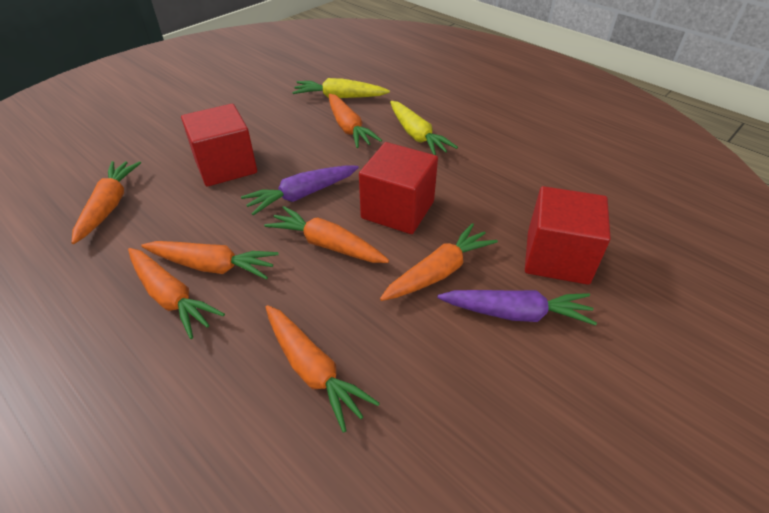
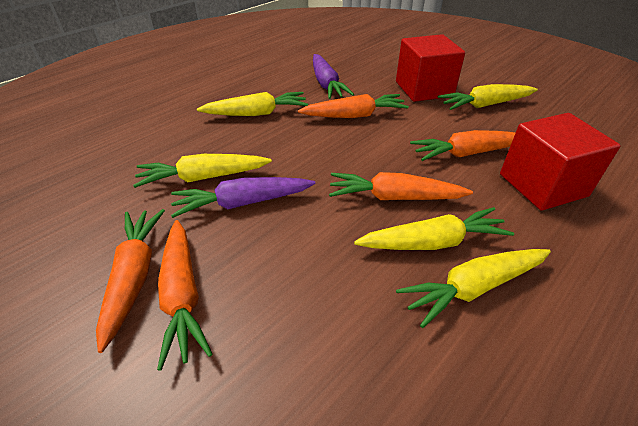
orange carrot: [72,161,141,244] [128,248,225,339] [141,241,279,280] [264,206,389,263] [265,305,380,433] [329,94,382,148] [380,223,498,301] = 7 -> [96,209,165,353] [157,220,213,371] [298,94,409,118] [329,172,473,200] [410,130,516,161] = 5
red cube: [181,104,257,187] [359,142,438,234] [525,186,611,285] = 3 -> [396,34,465,102] [500,113,621,211] = 2
yellow carrot: [292,78,390,98] [390,101,458,155] = 2 -> [133,154,272,188] [197,92,308,116] [354,207,514,250] [396,249,551,328] [438,84,538,110] = 5

